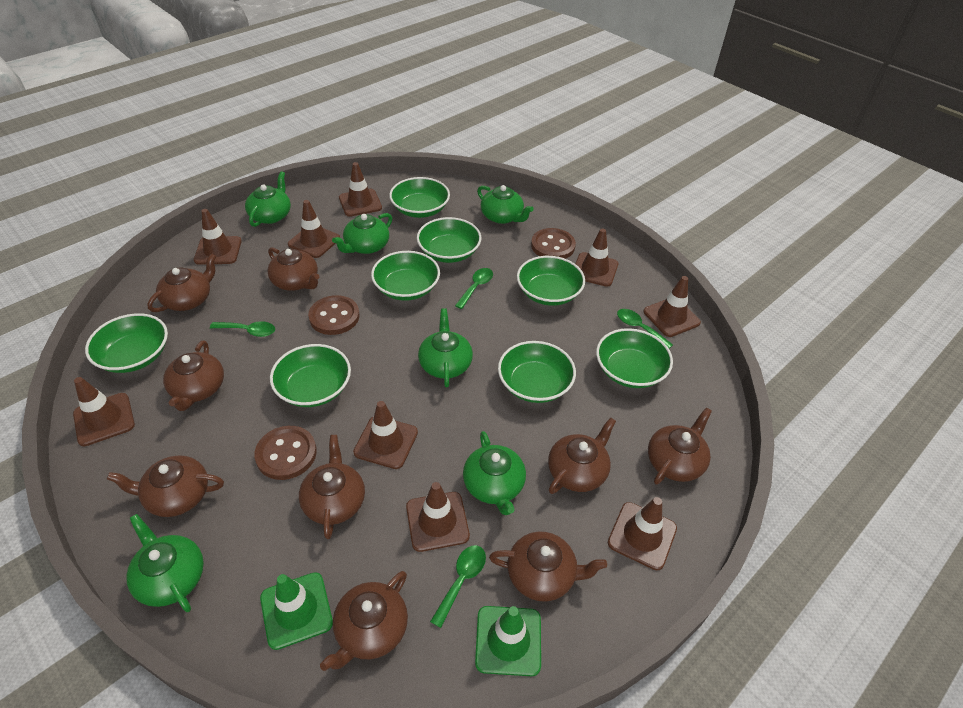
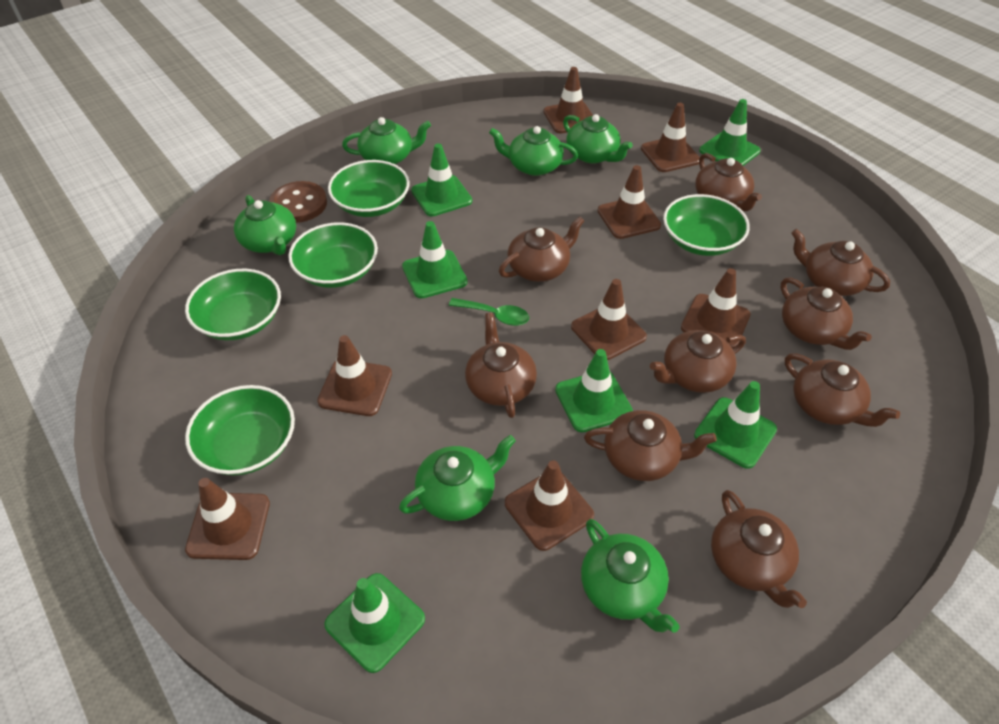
brown button: [254,426,317,480] [308,295,360,335] [531,228,576,259] = 3 -> [269,181,327,223] = 1
brown traffic cone: [73,377,135,446] [194,209,242,265] [288,200,340,258] [339,162,382,217] [353,401,418,469] [406,482,470,552] [575,228,618,287] [608,497,677,570] [643,276,701,337] = 9 -> [185,478,270,560] [317,335,392,416] [505,460,594,551] [543,67,593,134] [571,279,647,360] [597,165,661,239] [641,103,700,172] [681,268,751,349] = 8
green bowl: [85,313,168,373] [270,344,351,407] [371,251,440,301] [389,177,450,218] [417,217,481,263] [498,341,576,403] [517,256,585,306] [596,328,673,388] = 8 -> [185,269,281,340] [185,385,295,475] [288,222,378,288] [328,160,410,217] [663,194,750,256] = 5
green spoon: [210,321,275,337] [430,545,486,628] [455,268,493,309] [617,309,673,349] = 4 -> [449,298,529,326] = 1
green traffic cone: [260,572,333,650] [475,606,541,676] = 2 -> [324,573,425,673] [402,221,468,299] [411,143,472,217] [555,349,633,432] [694,381,777,469] [699,99,761,166] = 6

